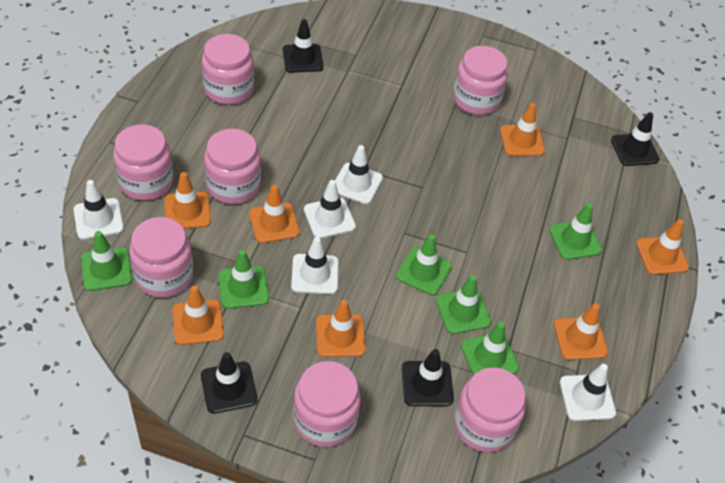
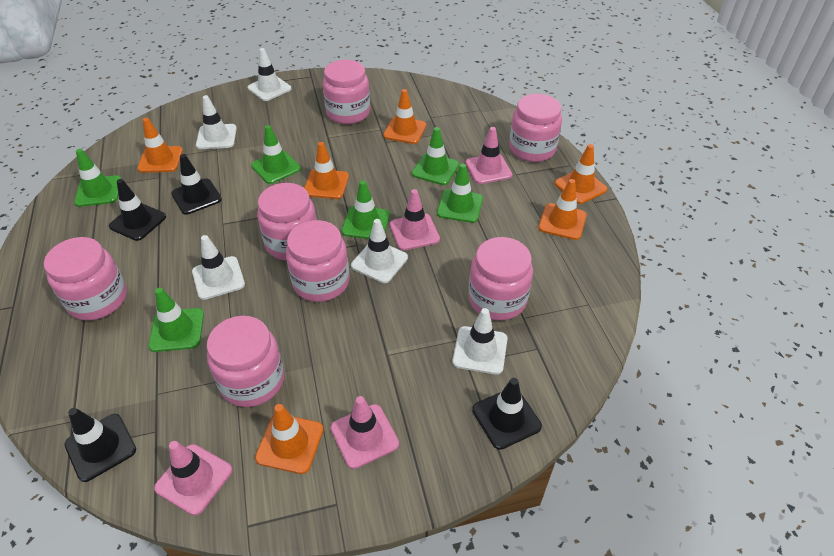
orange traffic cone: [164,172,211,229] [172,285,224,345] [249,185,300,243] [316,300,366,357] [500,103,545,156] [554,303,608,360] [636,219,689,275] = 7 -> [137,118,183,173] [255,404,324,474] [304,142,349,199] [383,89,426,144] [538,179,587,240] [555,144,607,204] = 6
pink traffic cone: none = 0 -> [154,441,233,516] [330,396,399,469] [390,189,440,251] [465,127,512,184] = 4

